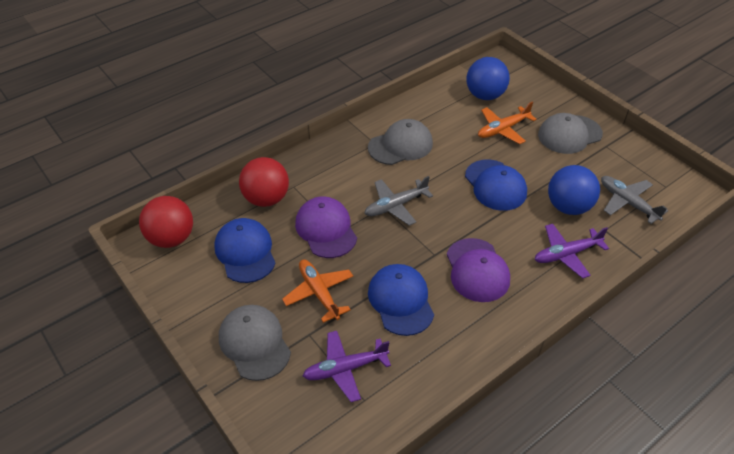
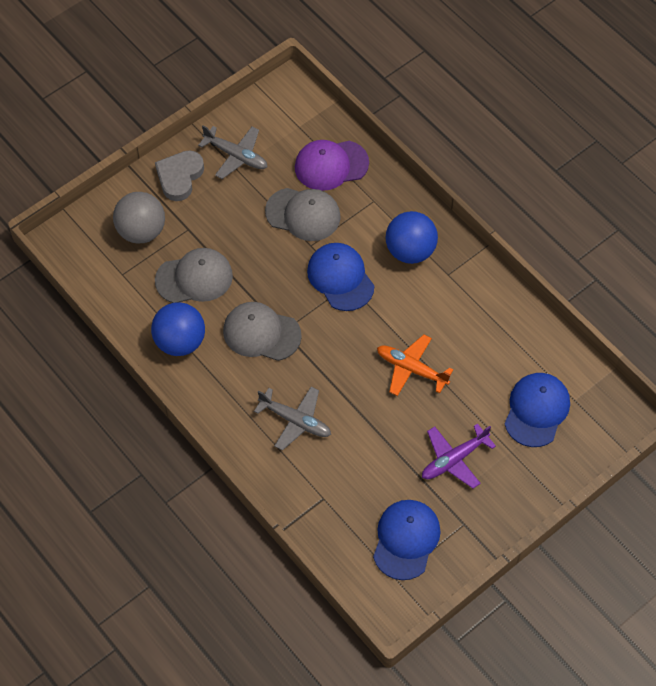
grey ball: none = 0 -> [113,192,165,243] = 1
grey heart: none = 0 -> [155,150,204,201] = 1
orange plane: [282,259,353,323] [478,102,537,144] = 2 -> [377,334,453,396] = 1
purple cap: [295,196,357,258] [447,238,510,302] = 2 -> [295,140,369,191] = 1
purple plane: [303,331,391,402] [535,224,609,279] = 2 -> [422,423,496,489] = 1
red ball: [139,196,193,248] [239,157,289,207] = 2 -> none = 0

